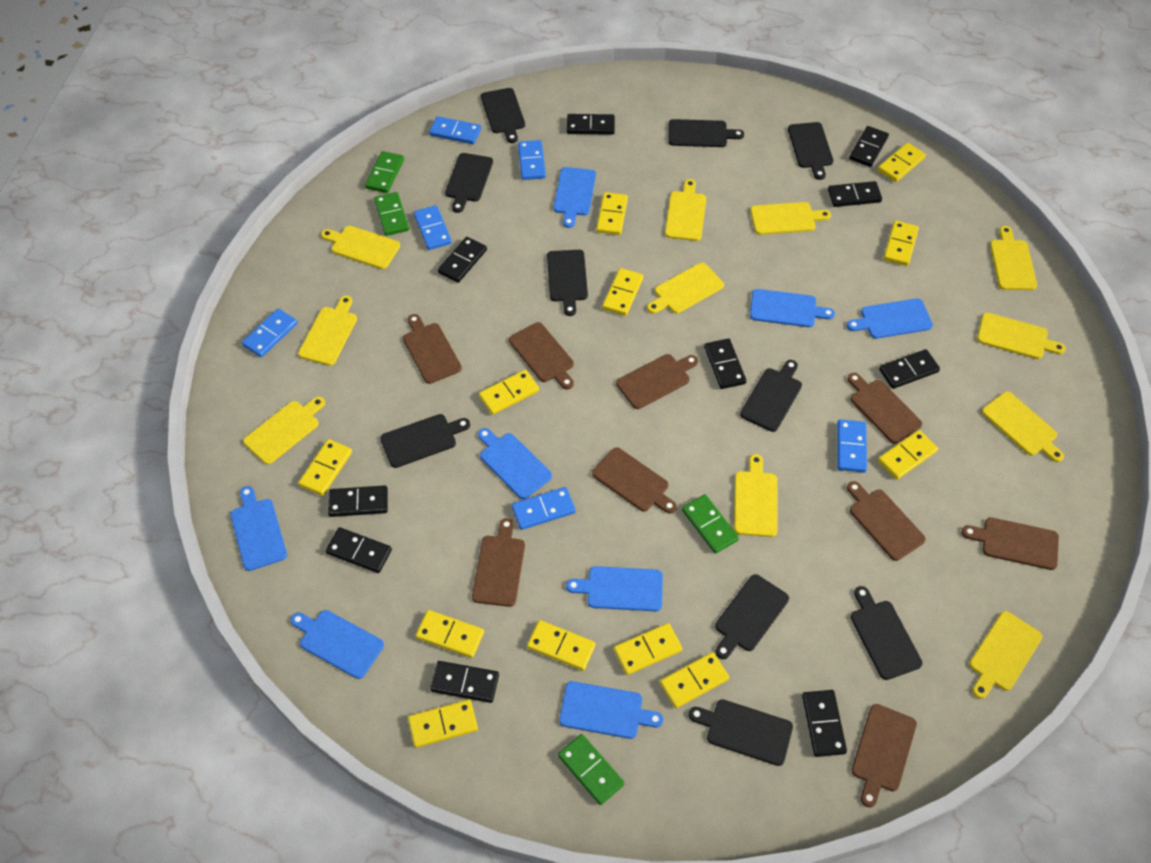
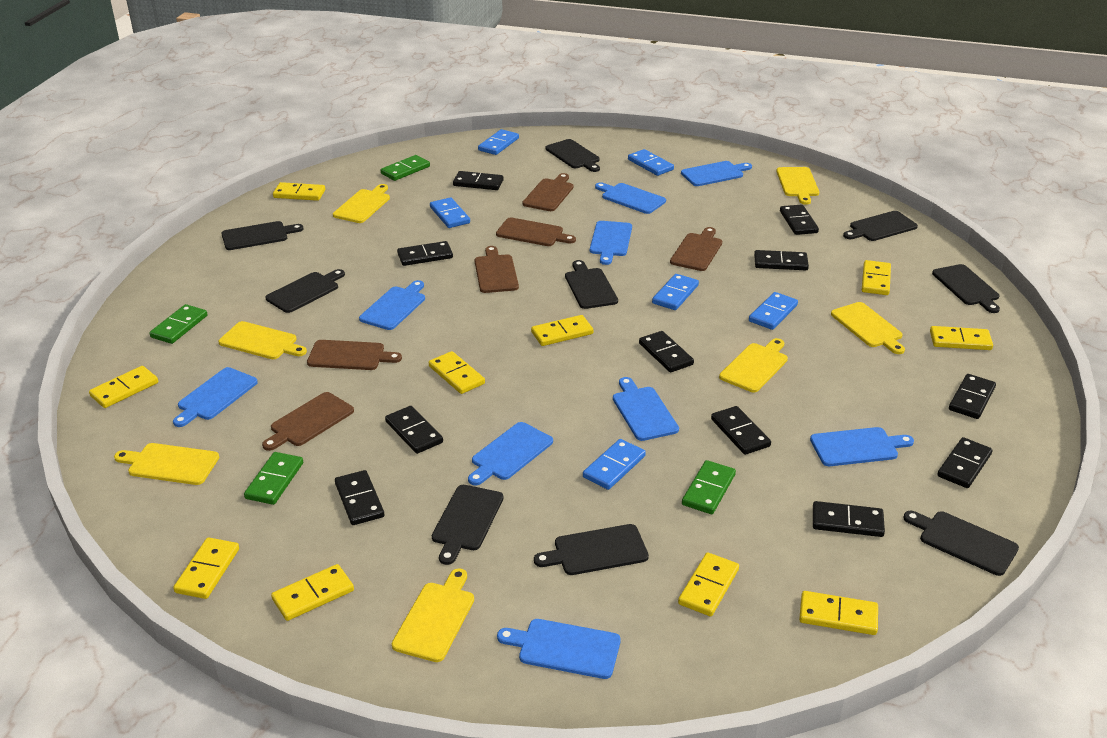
black cutting board: [380,414,470,468] [445,153,493,213] [481,88,525,143] [547,250,588,316] [669,119,744,147] [689,699,793,766] [715,574,789,659] [740,360,802,432] [788,122,833,180] [851,586,923,680] = 10 -> [221,221,303,250] [266,269,345,313] [432,485,504,565] [534,524,649,575] [545,139,600,172] [565,260,618,309] [843,211,918,241] [903,511,1019,576] [932,264,1000,313] = 9
black domino: [326,527,392,573] [328,485,388,517] [430,661,499,703] [438,237,487,283] [567,114,615,135] [704,338,746,389] [802,690,847,757] [828,181,882,207] [849,126,889,167] [879,349,940,389] = 10 -> [335,470,384,525] [385,406,443,454] [397,241,453,266] [453,171,504,190] [639,331,694,372] [711,406,771,455] [754,250,809,270] [780,204,819,235] [813,501,885,537] [937,437,993,488] [949,374,996,419] = 11
blue cutting board: [230,486,287,571] [291,610,384,679] [478,428,552,499] [554,167,596,228] [559,681,663,739] [566,566,663,611] [750,289,835,327] [847,298,933,339] = 8 -> [173,367,258,427] [359,280,425,330] [468,422,553,485] [497,619,621,679] [590,221,632,265] [595,182,666,214] [613,377,679,441] [681,161,752,186] [810,427,914,466] = 9
brown cutting board: [403,314,462,384] [472,518,525,607] [509,322,574,389] [592,447,677,514] [616,354,698,409] [847,481,926,561] [848,373,922,444] [851,704,917,807] [962,517,1059,570] = 9 -> [262,392,354,451] [307,340,402,370] [475,246,519,293] [496,217,576,246] [522,173,574,211] [670,227,722,271] = 6
yellow cutting board: [243,397,325,464] [298,296,357,366] [321,226,400,269] [647,263,724,314] [665,179,706,241] [734,454,778,537] [750,202,831,235] [969,611,1042,699] [977,313,1066,359] [982,391,1064,462] [990,226,1037,290] = 11 -> [114,443,219,485] [218,321,307,359] [333,184,390,223] [392,568,474,662] [719,338,788,392] [776,167,819,205] [831,302,905,354] = 7
yellow domino: [298,439,352,496] [408,699,478,748] [416,610,484,658] [479,370,539,415] [527,620,596,671] [596,192,628,235] [602,268,643,316] [614,623,683,675] [660,652,729,708] [877,143,926,182] [878,430,938,480] [883,221,919,266] = 12 -> [89,366,158,408] [173,537,239,599] [271,564,354,621] [273,182,325,201] [429,351,485,394] [531,315,593,346] [678,552,739,616] [799,591,878,635] [862,260,891,295] [930,326,993,350] = 10

